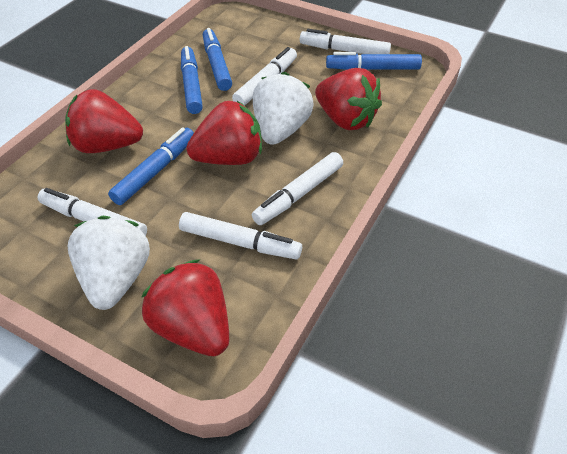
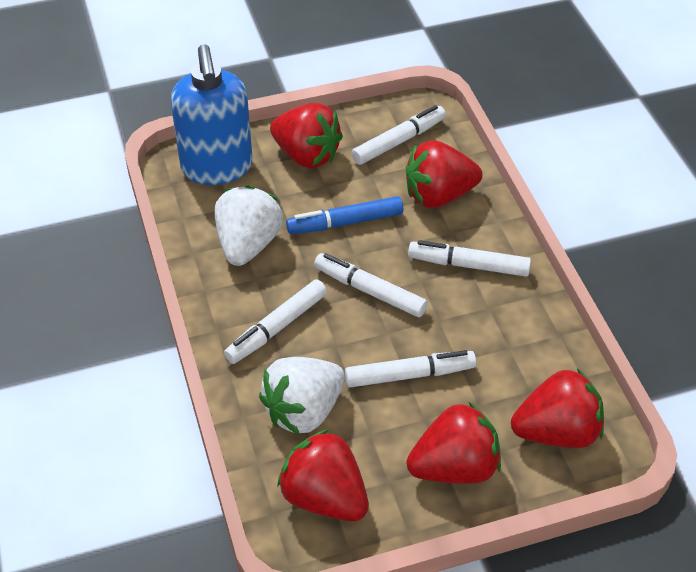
blue marker: [108,128,194,205] [181,46,203,114] [203,28,232,91] [326,52,422,70] = 4 -> [286,196,403,234] = 1
blue soap dispenser: none = 0 -> [171,44,253,185] = 1
red strawberry: [65,89,143,153] [142,259,229,356] [186,101,262,165] [315,68,382,130] = 4 -> [270,103,343,168] [277,429,369,521] [406,140,482,208] [407,402,501,484] [511,368,604,448] = 5

